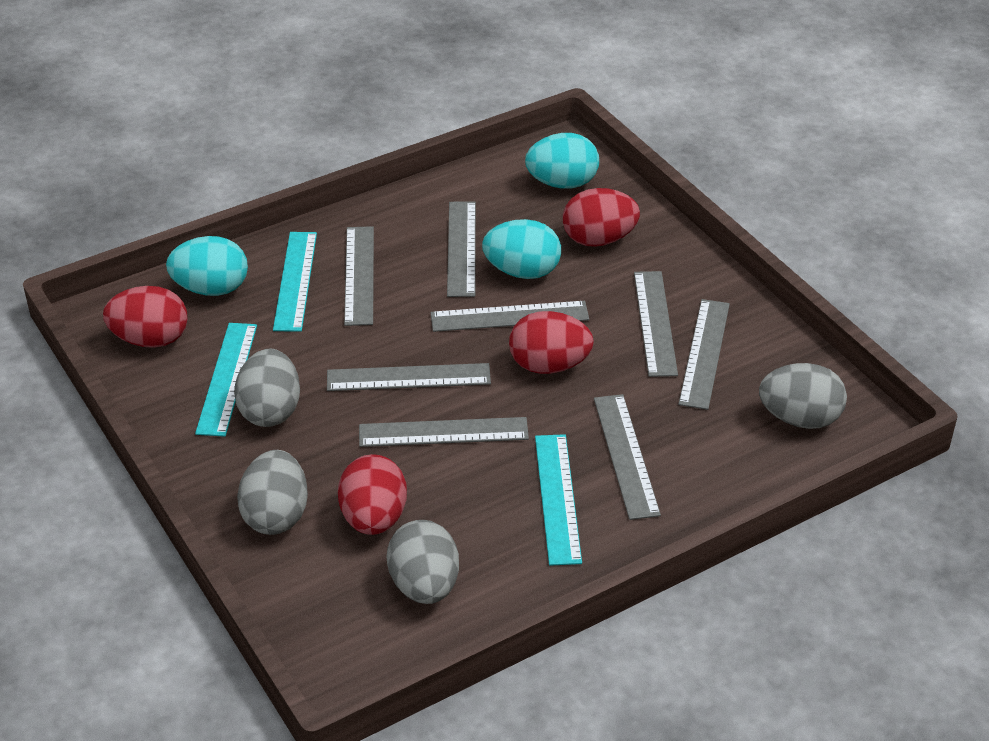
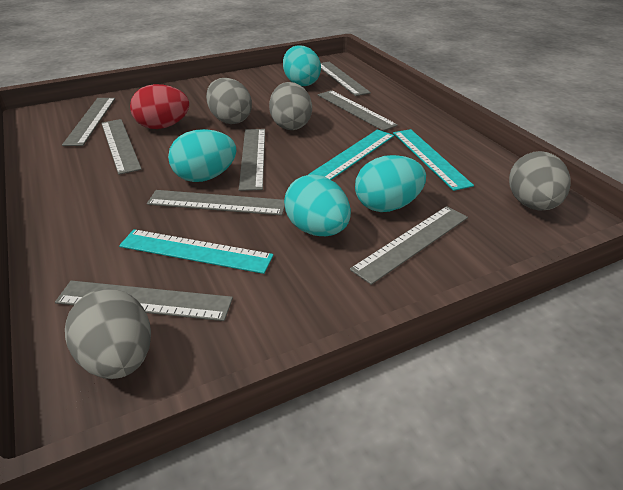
red egg: [103,286,188,348] [338,454,407,535] [509,311,594,374] [563,188,640,247] = 4 -> [130,84,189,129] = 1
turquoise egg: [166,236,248,296] [482,219,561,279] [525,133,599,189] = 3 -> [168,129,237,182] [283,45,321,86] [284,174,351,236] [355,155,426,212] = 4

